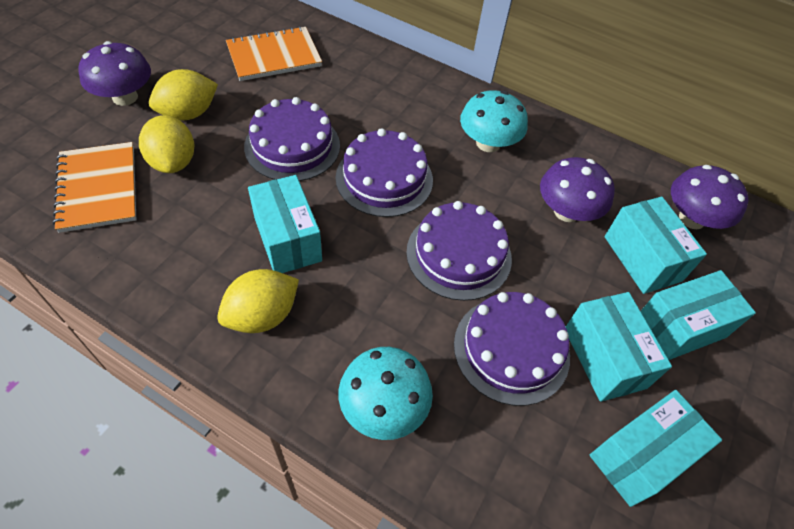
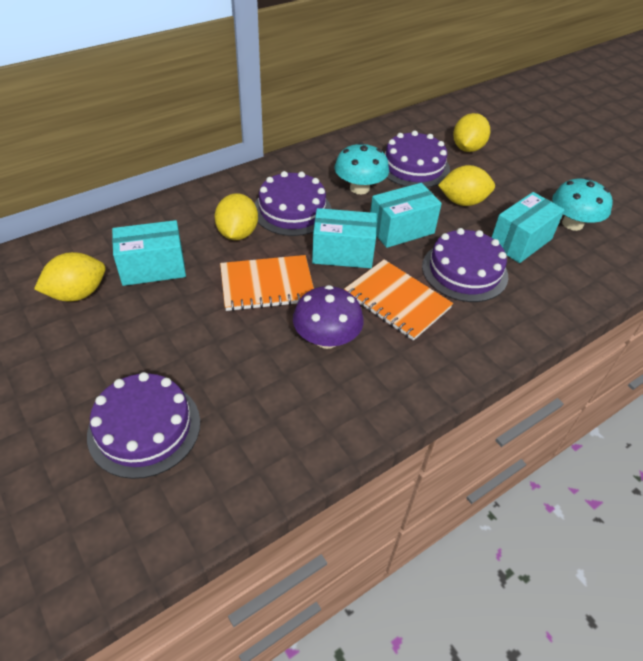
purple mushroom: [78,41,151,106] [540,157,615,222] [671,165,749,229] = 3 -> [293,285,364,349] = 1
turquoise box: [248,175,322,273] [566,292,672,402] [590,390,722,507] [605,197,707,294] [641,270,756,360] = 5 -> [112,220,186,286] [312,208,377,268] [370,183,442,248] [491,192,565,263] = 4
yellow lemon: [139,115,194,173] [149,69,218,120] [217,269,299,333] = 3 -> [34,252,105,301] [215,193,258,240] [438,165,495,206] [453,113,490,152] = 4

